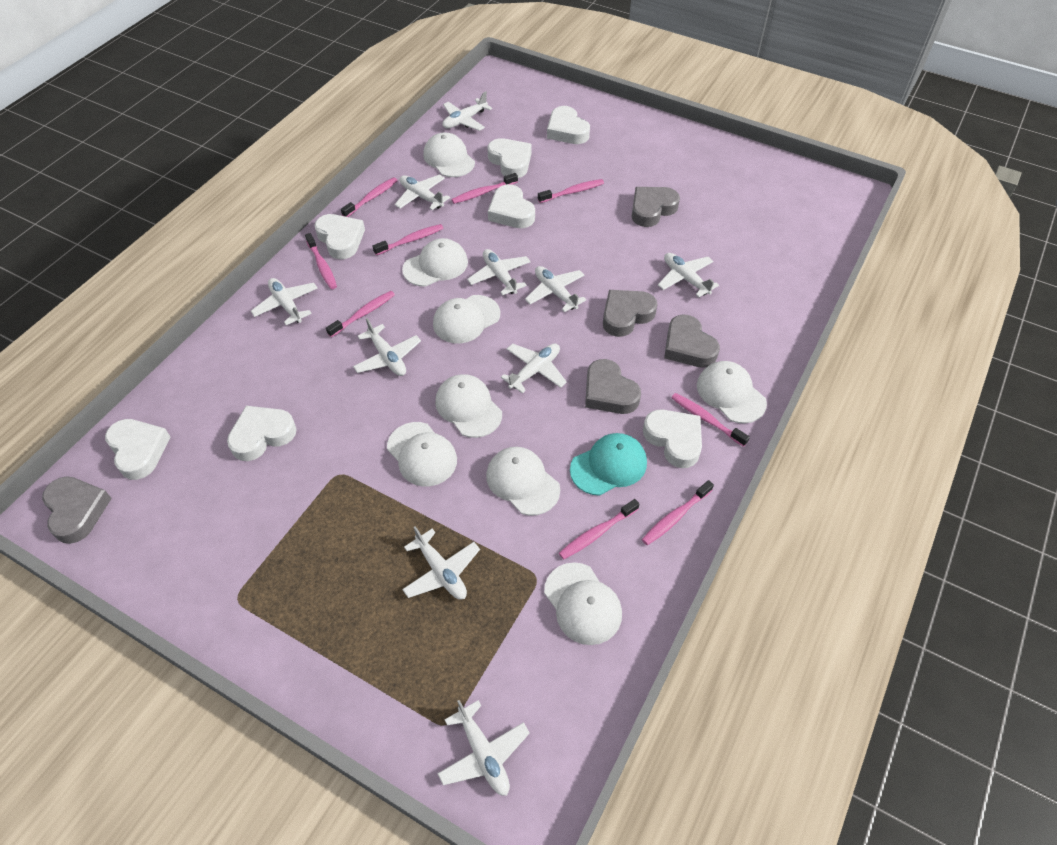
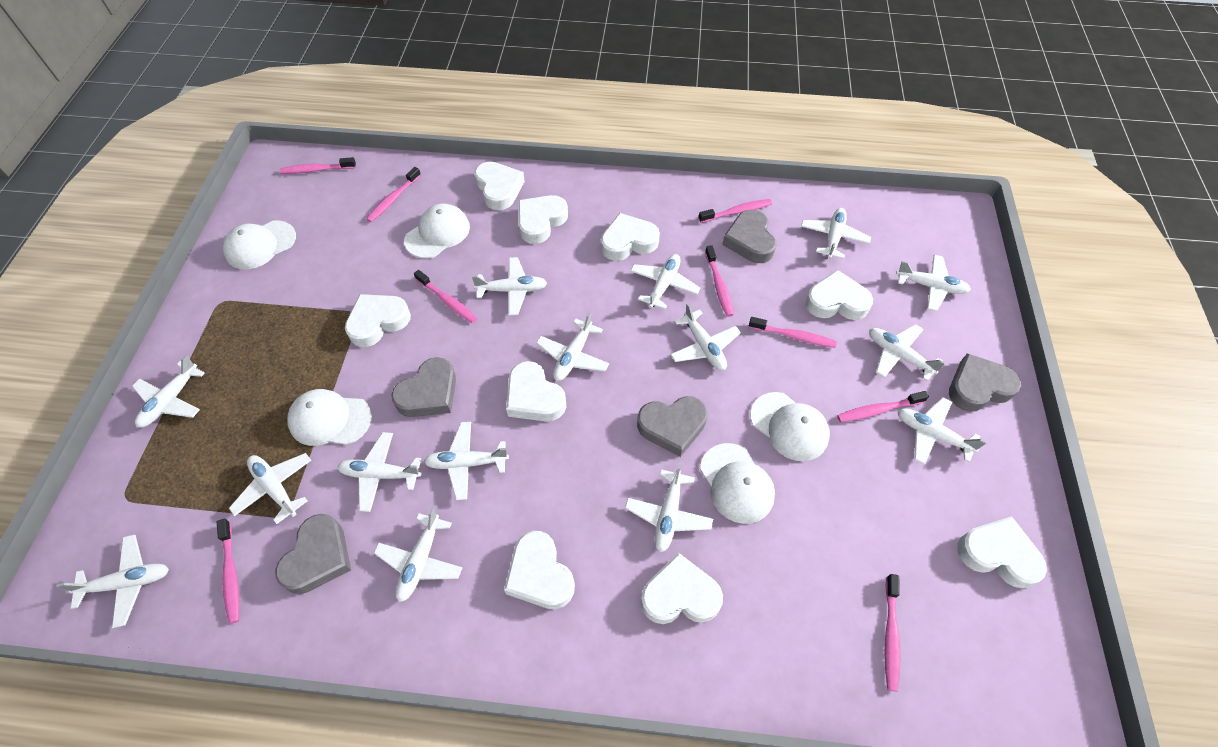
turquoise cap: [570,433,647,496] = 1 -> none = 0
white cap: [387,422,457,486] [402,238,468,287] [423,132,475,177] [433,295,500,343] [435,374,502,438] [486,447,560,516] [544,562,622,645] [697,361,767,423] = 8 -> [223,221,296,269] [287,389,372,446] [404,204,470,258] [700,443,775,524] [750,392,830,461] = 5
white heart: [105,419,170,480] [227,406,297,461] [314,214,365,259] [487,138,532,178] [488,184,535,228] [547,106,590,144] [643,409,702,468] = 7 -> [345,294,411,347] [474,162,525,210] [504,531,575,609] [506,361,566,422] [518,195,568,244] [601,213,660,261] [641,552,723,624] [805,270,873,320] [957,516,1047,588] = 9
white plane: [251,278,318,325] [353,318,421,376] [395,174,450,210] [402,526,480,599] [438,700,530,796] [442,91,492,131] [467,249,531,295] [501,343,567,394] [525,266,587,312] [658,253,719,297] = 10 -> [56,535,169,628] [132,355,205,428] [229,453,311,524] [337,432,421,512] [374,508,462,602] [424,422,509,500] [472,257,547,316] [536,312,609,381] [625,463,713,552] [630,254,700,309] [670,303,741,371] [801,208,871,259] [869,324,945,381] [896,255,971,311] [898,397,987,465] = 15

